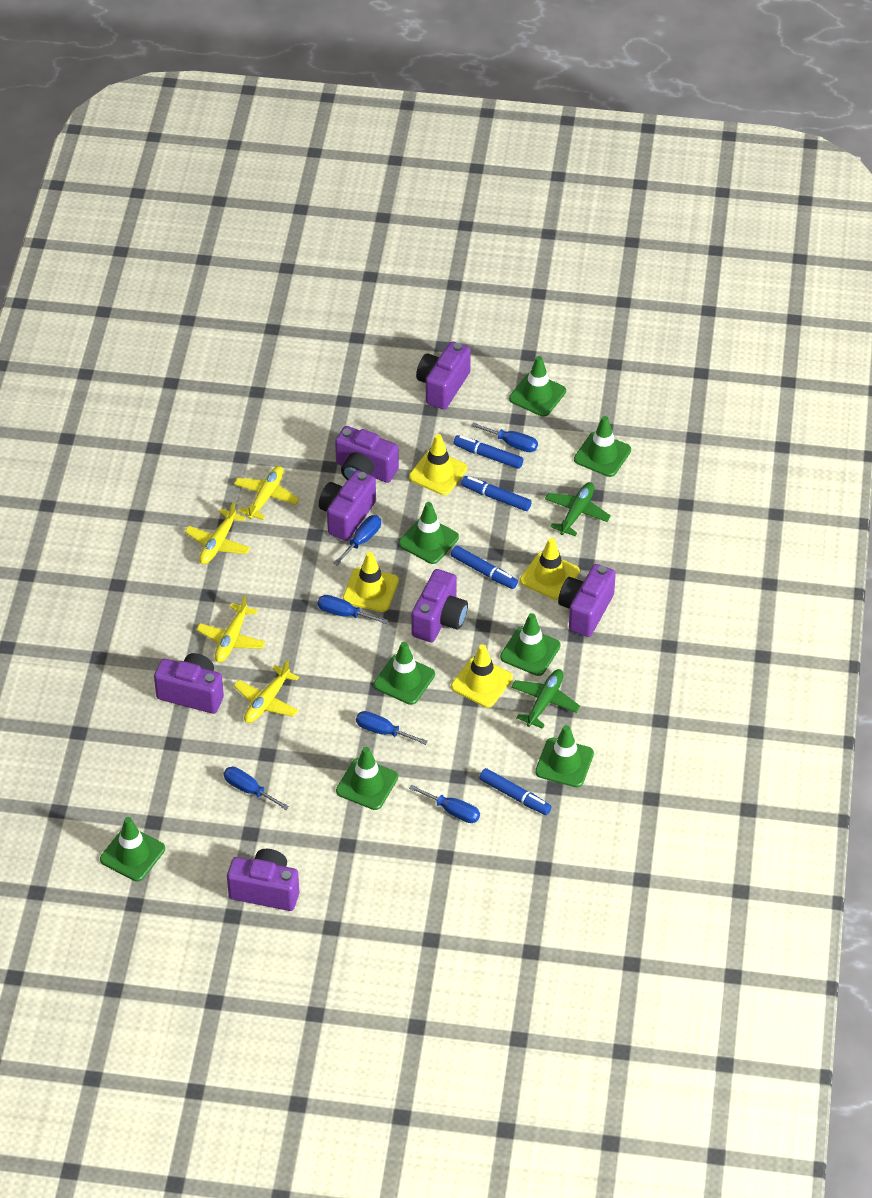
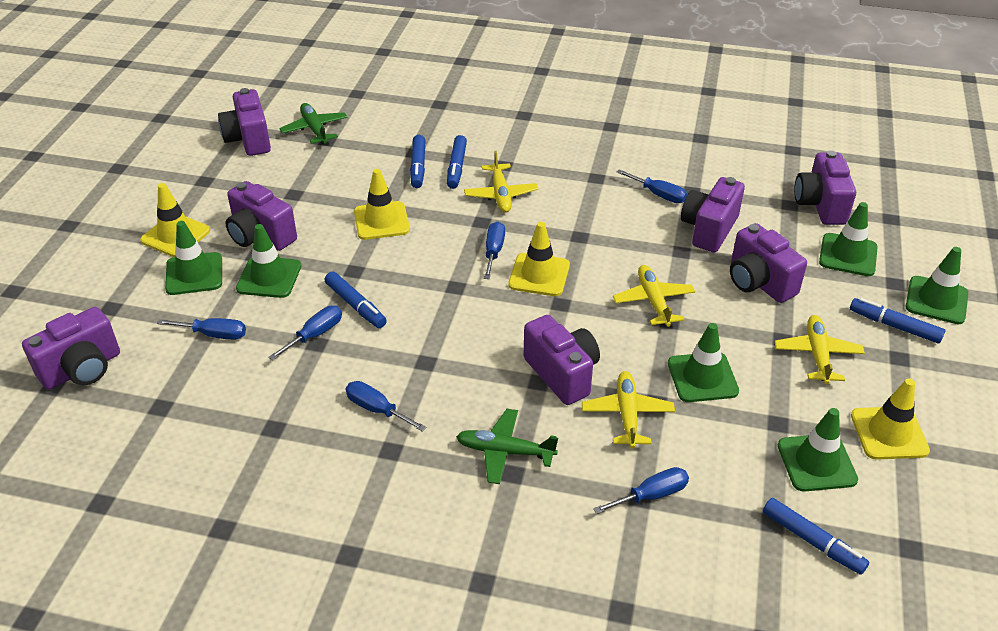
blue marker: [451,546,518,589] [454,435,523,469] [461,476,532,511] [479,768,551,815] = 4 -> [325,272,387,328] [410,135,426,188] [447,135,467,189] [763,498,869,575] [850,298,945,344] = 5
green traffic cone: [100,817,165,881] [336,747,398,810] [374,642,435,705] [399,502,459,564] [500,613,561,676] [509,356,566,417] [535,725,594,787] [574,416,631,477] = 8 -> [165,221,222,295] [236,224,301,298] [668,323,739,402] [778,408,858,492] [819,202,878,276] [906,247,968,324] = 6

